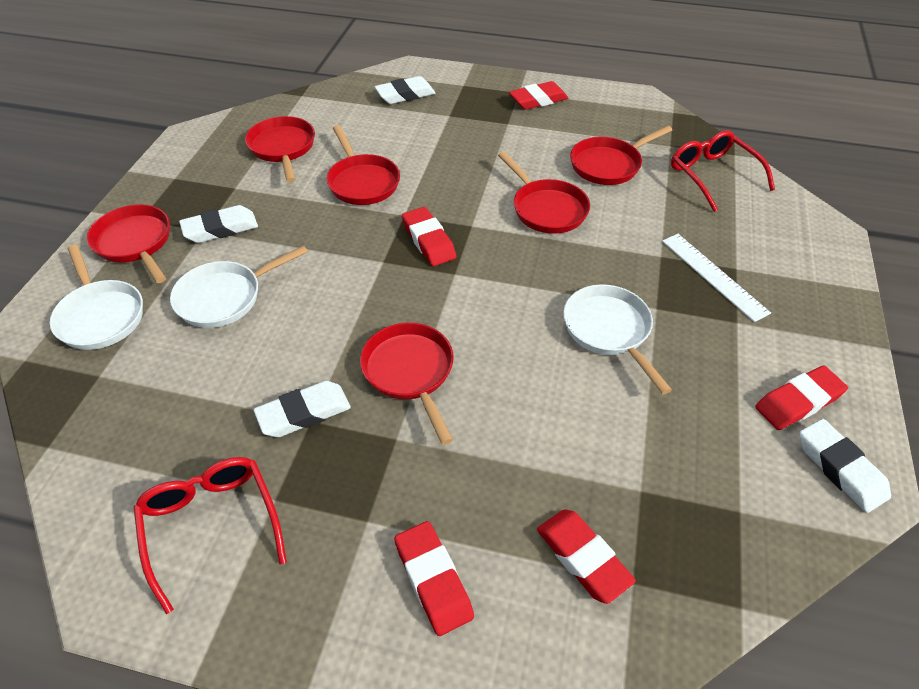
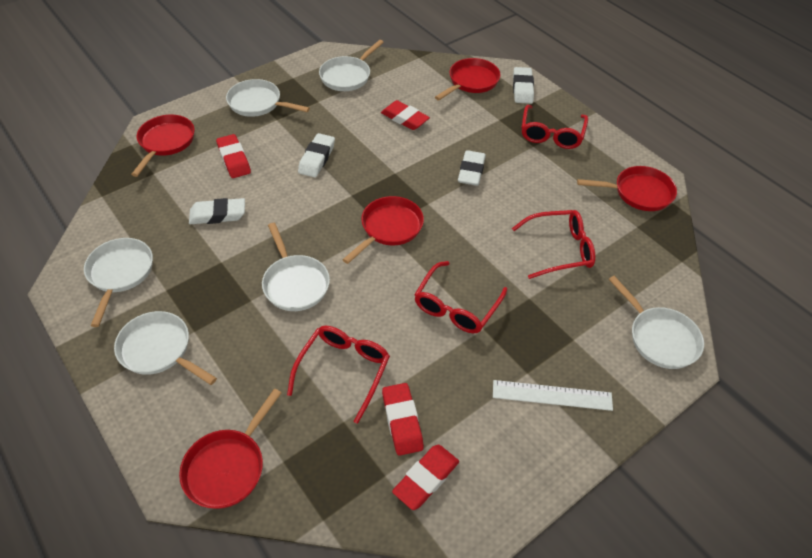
red eraser: [394,521,474,636] [402,207,456,266] [509,81,568,110] [537,509,636,604] [755,366,848,430] = 5 -> [216,134,251,178] [381,100,430,130] [382,383,424,456] [392,445,459,510] = 4
red glasses: [133,457,287,614] [671,130,775,212] = 2 -> [287,326,390,424] [414,261,507,333] [512,210,595,279] [521,105,588,149] = 4
red pan: [87,205,170,283] [245,116,315,182] [327,125,400,205] [360,323,454,445] [498,152,590,234] [570,125,672,185] = 6 -> [131,114,195,177] [179,388,281,509] [342,196,424,264] [435,58,501,100] [577,166,677,211] = 5
white pan: [50,245,143,350] [170,245,308,328] [563,284,672,394] = 3 -> [84,238,153,327] [114,311,217,385] [226,79,310,117] [262,223,330,311] [319,40,384,91] [608,276,704,369] = 6

